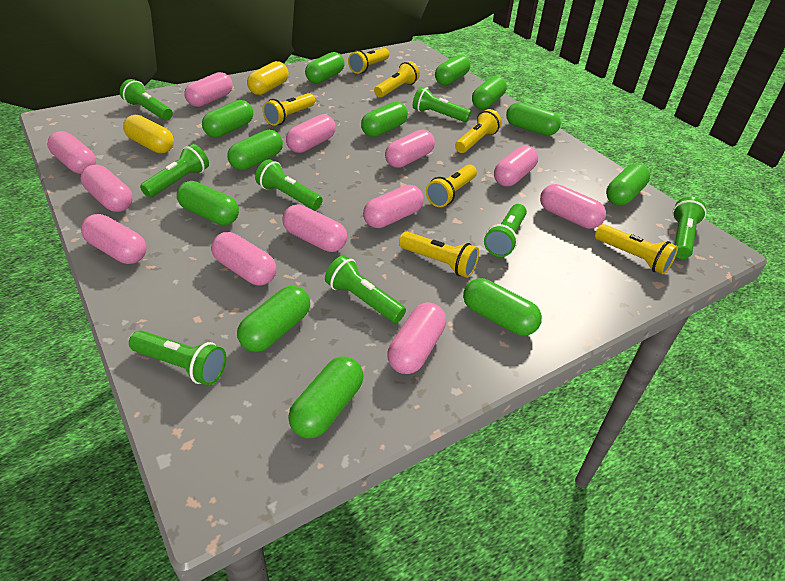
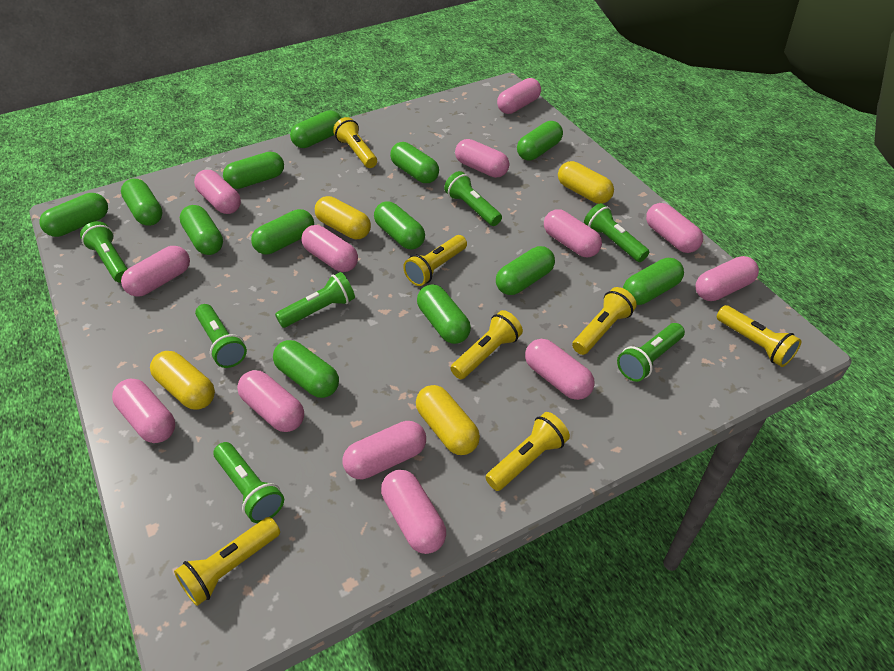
green capsule: [177,181,239,225] [202,100,253,138] [227,130,283,170] [237,286,310,352] [288,356,364,438] [305,52,345,84] [361,102,408,137] [435,55,470,85] [463,278,542,336] [472,76,507,109] [506,102,561,136] [606,163,650,205] = 12 -> [39,193,108,237] [121,178,163,226] [180,205,223,255] [223,152,284,189] [251,209,314,254] [273,340,339,398] [290,110,341,148] [374,201,425,249] [390,142,439,183] [417,284,471,344] [496,246,555,295] [517,121,563,160] [623,258,684,305] = 13
green flashlight: [120,79,173,120] [129,331,226,385] [140,144,209,198] [255,159,323,210] [325,255,406,323] [413,87,471,122] [484,204,527,257] [672,197,706,259] = 8 -> [80,221,128,283] [195,304,247,368] [213,442,284,523] [275,272,355,328] [444,171,502,226] [584,203,649,262] [617,323,685,382] = 7
pink capsule: [47,131,96,174] [81,165,133,212] [81,214,147,264] [184,72,232,107] [211,232,277,285] [283,205,347,252] [286,114,336,153] [363,185,424,228] [385,130,435,168] [387,303,446,374] [494,145,538,187] [540,184,606,229] = 12 -> [112,379,175,443] [121,246,190,297] [194,170,241,214] [237,370,304,432] [301,225,358,272] [342,421,426,479] [381,470,446,554] [455,139,509,178] [497,78,541,114] [525,339,595,400] [544,209,602,257] [646,203,703,253] [696,256,759,301] = 13
yellow capsule: [123,115,174,153] [247,61,289,95] = 2 -> [150,351,215,410] [315,196,371,240] [416,385,480,455] [558,161,614,204] = 4

